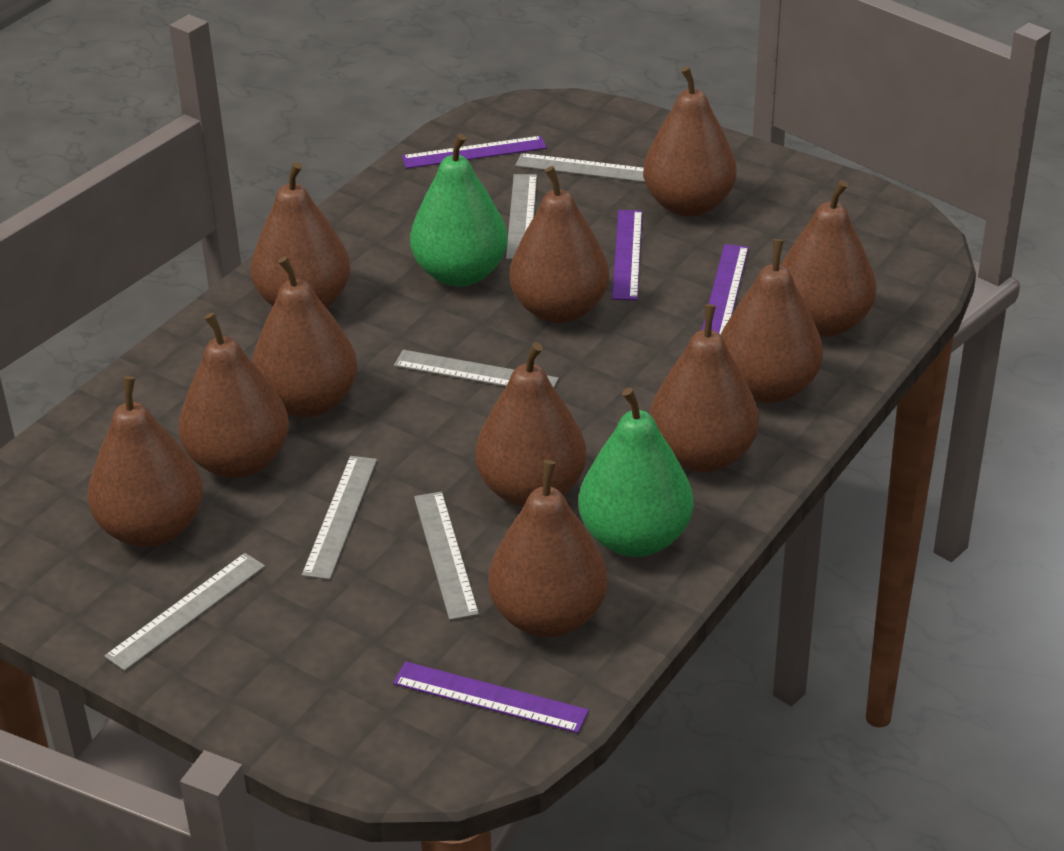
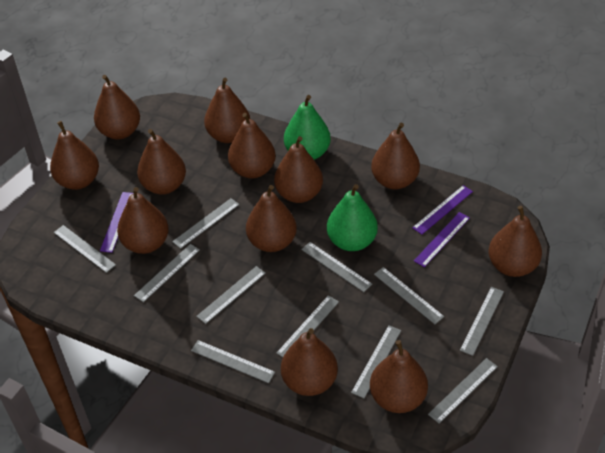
brown pear: [88,376,203,547] [178,313,289,478] [251,162,351,308] [252,256,358,418] [475,342,587,507] [488,460,608,637] [509,166,609,323] [643,66,737,217] [649,304,759,472] [721,239,823,403] [781,180,876,337] = 11 -> [50,121,99,190] [94,75,140,139] [117,187,169,254] [137,129,186,195] [204,78,250,143] [228,113,276,179] [246,185,297,252] [274,136,323,203] [281,328,338,396] [370,340,428,413] [371,123,420,189] [489,206,542,277] = 12
grey ruler: [104,553,265,671] [302,456,377,580] [394,350,559,387] [414,491,479,620] [506,174,537,260] [515,153,645,182] = 6 -> [54,225,116,273] [134,244,200,302] [172,198,239,249] [191,340,275,383] [196,266,266,324] [277,295,339,357] [301,242,372,292] [351,325,401,398] [374,267,444,324] [428,358,498,424] [460,287,504,356] = 11
purple ruler: [393,661,589,733] [402,136,546,169] [612,210,642,300] [702,244,749,335] = 4 -> [100,192,134,253] [412,185,473,235] [414,212,470,267] = 3

